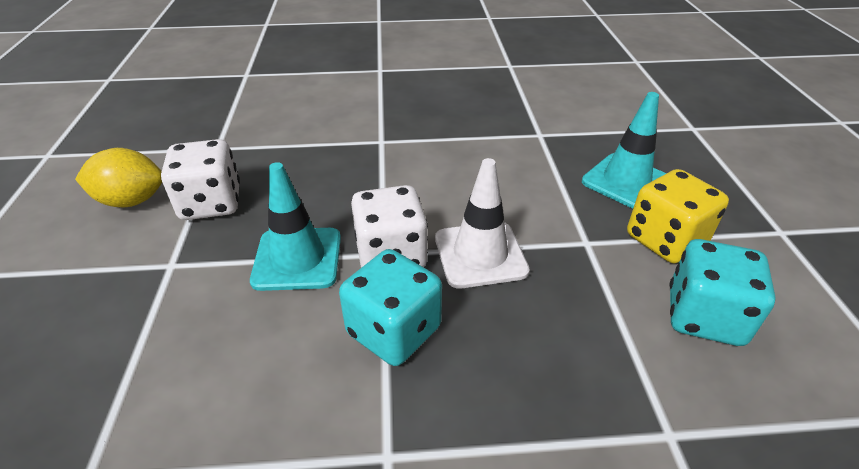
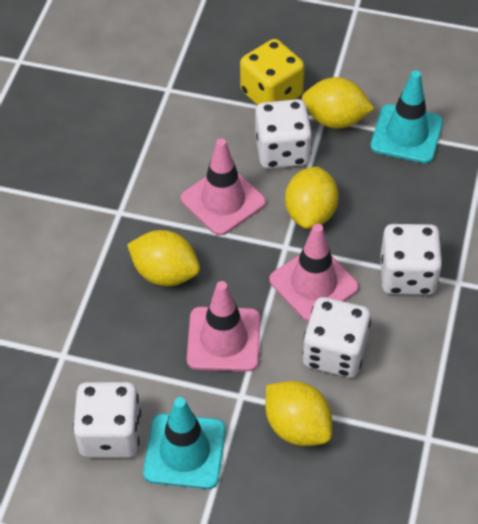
pink traffic cone: none = 0 -> [181,138,266,235] [187,281,260,372] [269,224,359,322] = 3
turquoise dice: [339,249,442,366] [669,239,776,346] = 2 -> none = 0
white dice: [161,139,240,220] [351,185,428,268] = 2 -> [73,382,141,457] [255,99,312,169] [303,297,371,378] [380,224,443,295] = 4
white traffic cone: [435,158,530,289] = 1 -> none = 0
yellow lemon: [75,148,162,208] = 1 -> [127,230,200,286] [265,381,332,446] [285,166,339,229] [302,77,374,129] = 4

